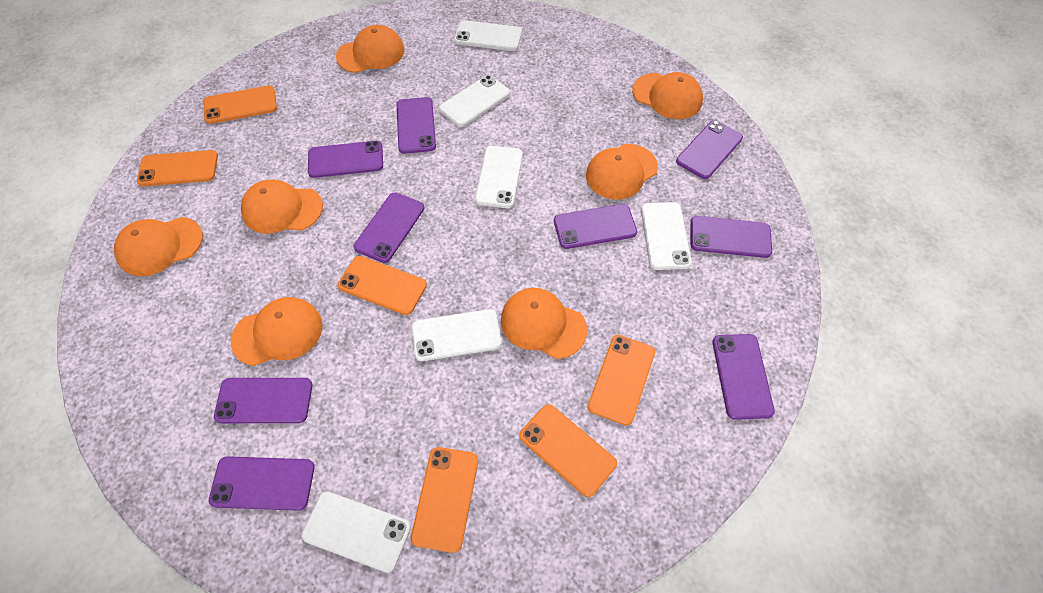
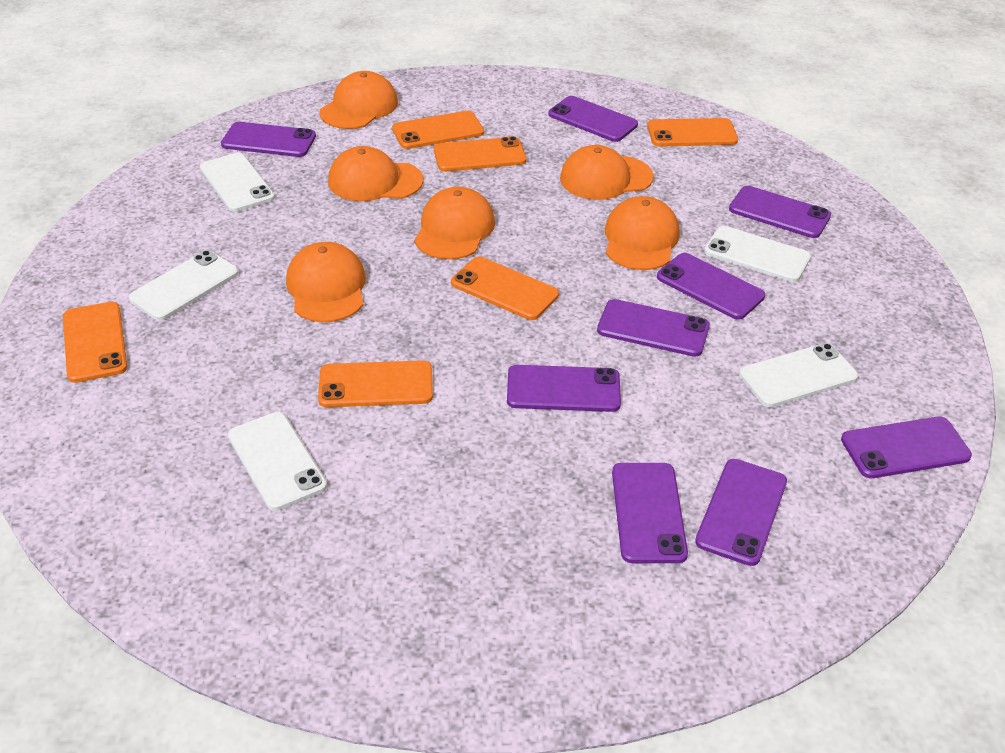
orange cap: [114,217,203,276] [231,297,323,366] [241,179,323,234] [336,25,404,73] [501,288,587,359] [586,144,658,200] [632,72,703,119] = 7 -> [286,242,366,322] [320,71,398,129] [328,146,423,201] [414,187,495,260] [560,145,654,200] [605,196,680,270] = 6
white phone: [301,491,411,573] [412,309,502,361] [439,75,510,127] [454,20,522,51] [475,146,523,208] [641,202,692,270] = 6 -> [129,250,239,321] [200,153,275,212] [228,412,327,511] [704,226,811,282] [739,343,858,407] = 5

